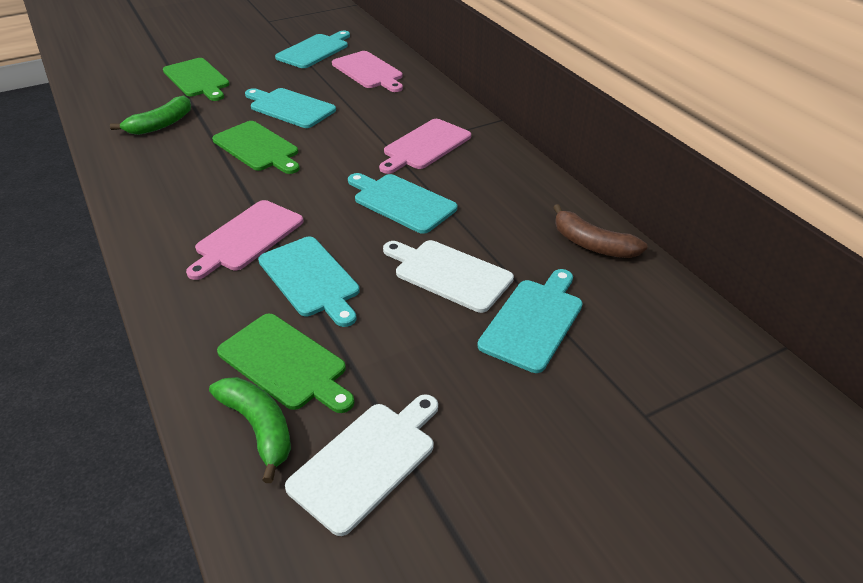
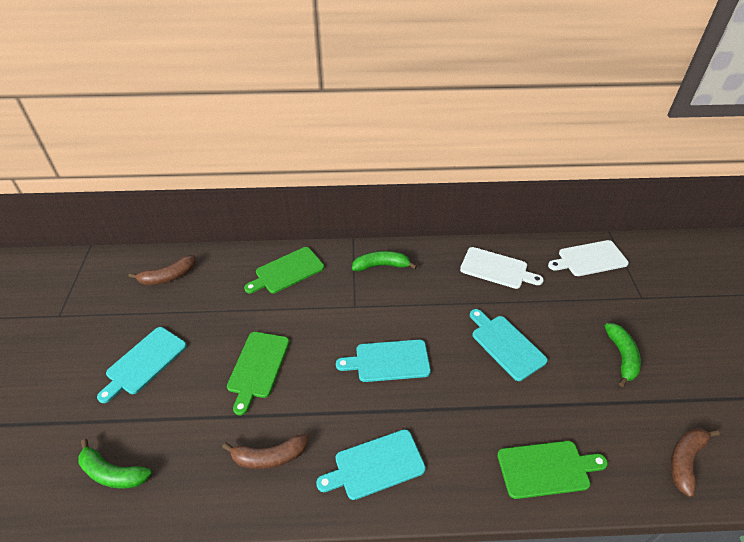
brown banana: [553,204,648,258] = 1 -> [129,255,196,285] [222,434,308,469] [671,428,720,497] = 3
green banana: [110,96,191,135] [209,377,291,483] = 2 -> [78,439,152,488] [352,251,417,271] [604,323,641,387] = 3
pink cutting board: [186,200,303,280] [332,51,403,92] [379,119,471,174] = 3 -> none = 0
turquoise cutting board: [245,88,336,128] [258,237,360,327] [275,31,350,68] [348,173,457,234] [477,269,583,373] = 5 -> [97,327,187,403] [316,429,426,500] [336,340,431,382] [470,309,548,381] = 4

